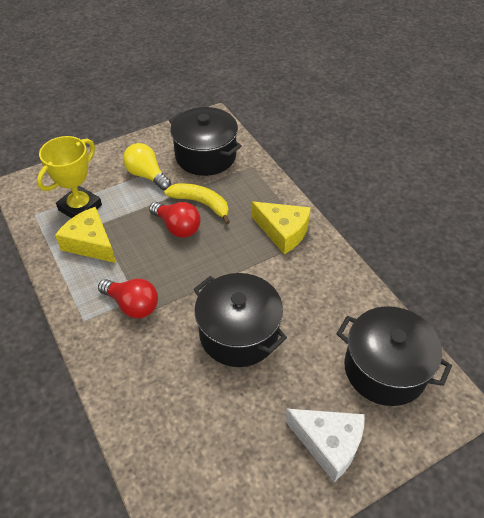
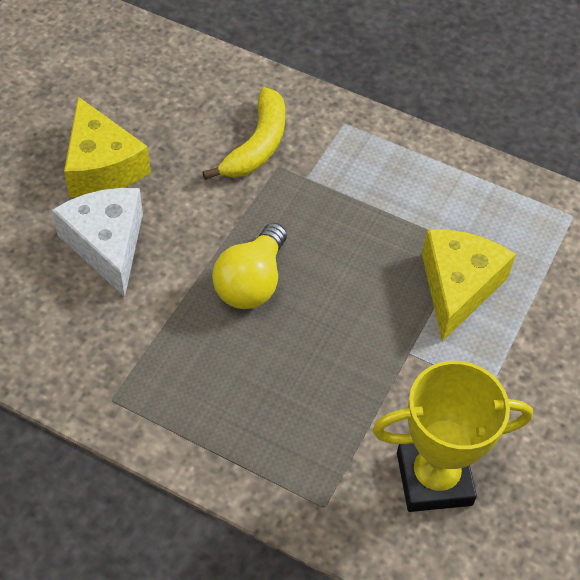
black pot: [169,107,242,176] [194,273,287,367] [336,306,452,406] = 3 -> none = 0
red light bulb: [98,279,158,318] [149,202,201,238] = 2 -> none = 0

